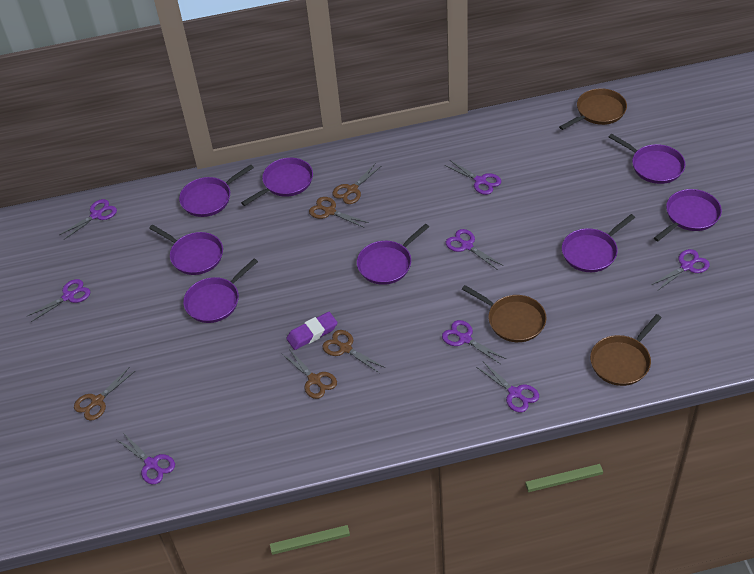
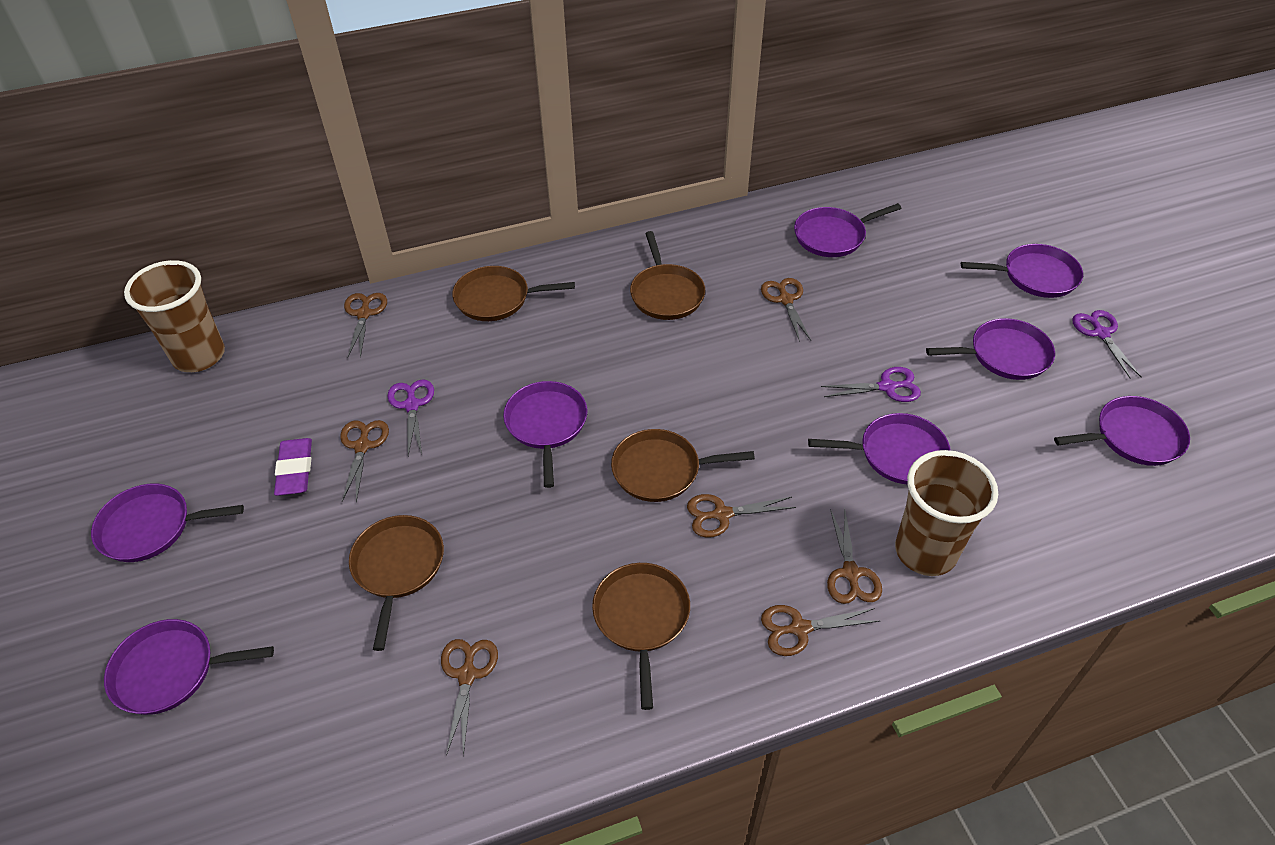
brown cup: none = 0 -> [124,260,225,372] [895,450,998,576] = 2
brown pan: [462,285,547,342] [559,88,627,130] [590,314,662,386] = 3 -> [349,515,444,651] [452,266,575,321] [592,563,690,710] [611,429,755,502] [630,231,705,320] = 5
brown scissors: [74,368,135,421] [281,349,337,399] [309,197,369,227] [323,330,385,373] [332,164,381,204] = 5 -> [340,420,389,503] [344,293,387,358] [441,639,498,757] [687,494,796,538] [761,278,811,342] [761,605,880,656] [827,507,882,604] = 7
purple scissors: [28,279,90,322] [59,199,117,240] [116,434,175,484] [442,320,506,364] [445,160,501,195] [446,229,502,270] [476,362,539,412] [651,249,710,291] = 8 -> [388,379,434,456] [821,367,921,402] [1072,310,1142,379] = 3

